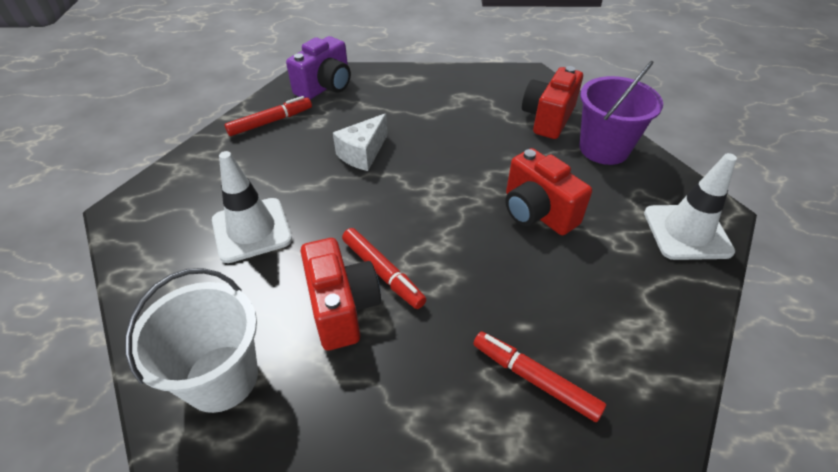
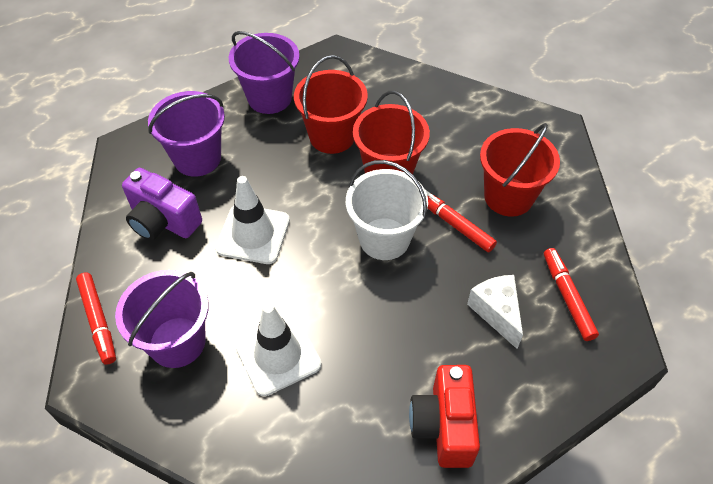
purple bucket: [579,61,663,165] = 1 -> [115,270,209,368] [148,91,225,177] [229,31,300,114] = 3
red bucket: none = 0 -> [294,55,368,154] [353,91,430,174] [480,123,560,217] = 3
red camera: [301,238,381,350] [506,148,592,235] [522,66,583,139] = 3 -> [409,365,480,468] = 1

